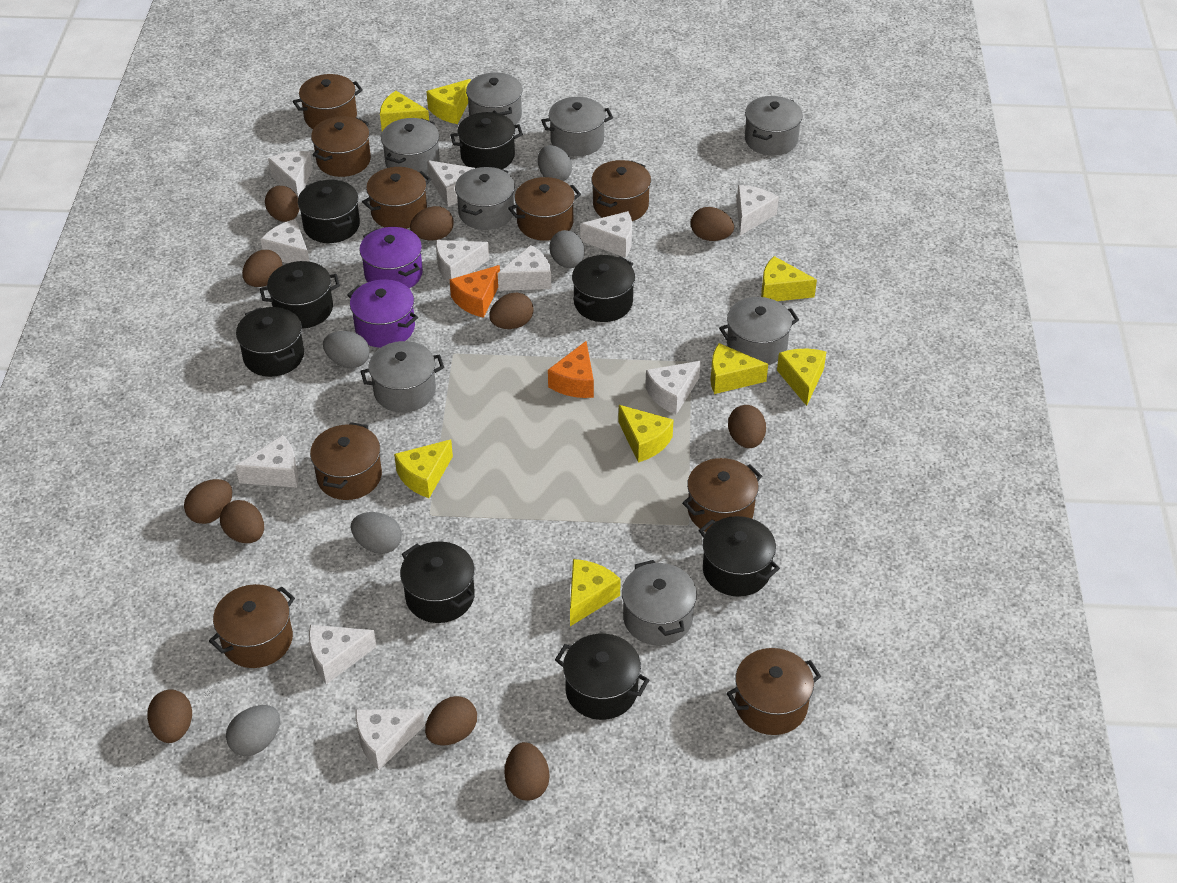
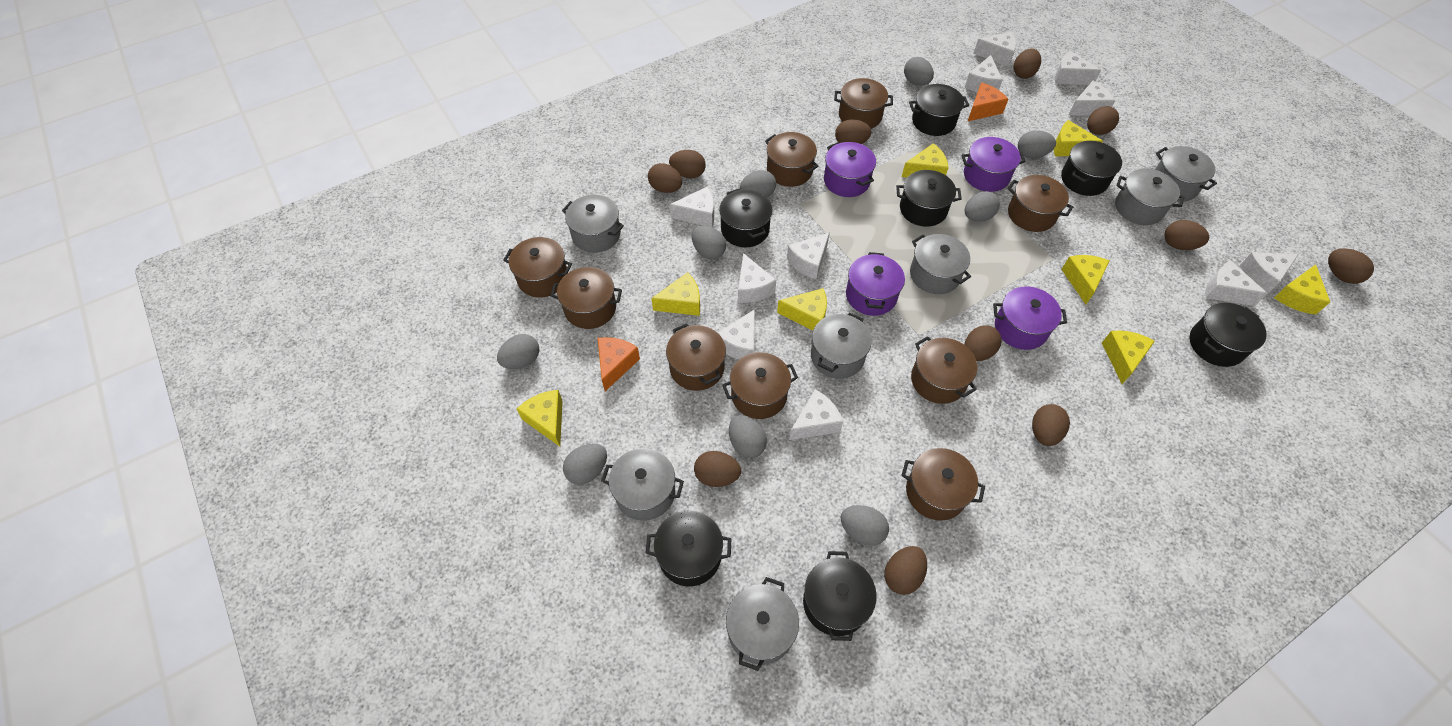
black pot: [236,307,304,377] [260,261,340,329] [298,180,360,243] [400,541,475,623] [450,112,523,169] [555,633,649,720] [572,255,635,322] [699,516,780,597] = 8 -> [646,510,732,587] [719,189,773,247] [803,551,877,641] [896,170,962,227] [909,84,969,136] [1061,141,1122,196] [1189,303,1267,367] = 7
grey egg: [226,705,280,756] [323,331,370,368] [351,512,402,554] [538,145,572,181] [549,230,585,268] = 5 -> [497,334,539,369] [563,444,607,485] [692,225,726,259] [729,415,767,458] [740,170,776,197] [840,505,889,546] [904,57,934,86] [965,191,1000,222] [1018,130,1056,158] = 9
grey pot: [360,341,444,412] [381,118,440,175] [455,167,515,230] [466,73,522,125] [541,97,613,156] [622,560,697,645] [719,297,799,365] [745,96,803,155] = 8 -> [562,195,624,253] [601,448,684,521] [726,577,799,671] [811,312,872,379] [910,234,971,294] [1115,169,1185,225] [1155,146,1217,202] = 7
purple pot: [347,279,418,348] [359,227,423,289] = 2 -> [824,142,876,197] [846,252,905,316] [961,137,1026,192] [993,287,1067,350] = 4

